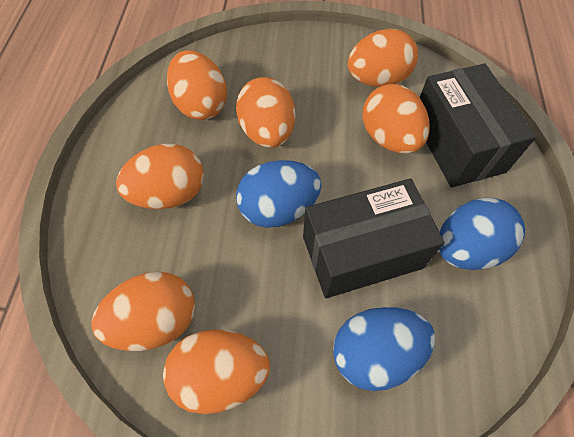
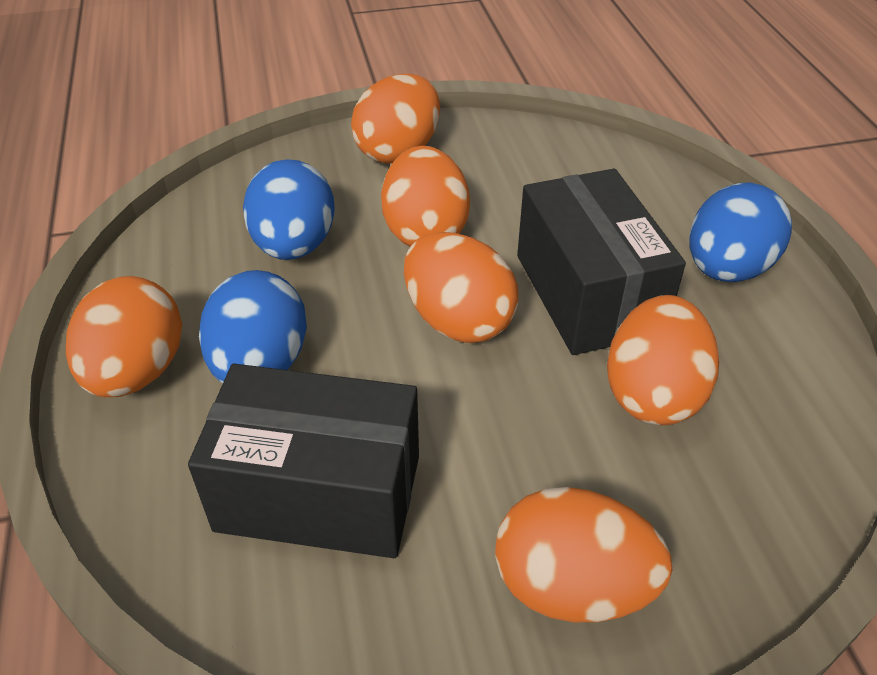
orange egg: [91,272,195,351] [116,144,204,209] [163,329,270,414] [167,50,227,120] [236,77,295,148] [348,29,418,87] [362,84,430,153] = 7 -> [66,276,182,397] [351,74,440,164] [381,146,470,247] [404,232,518,343] [495,487,672,622] [607,295,719,425] = 6

